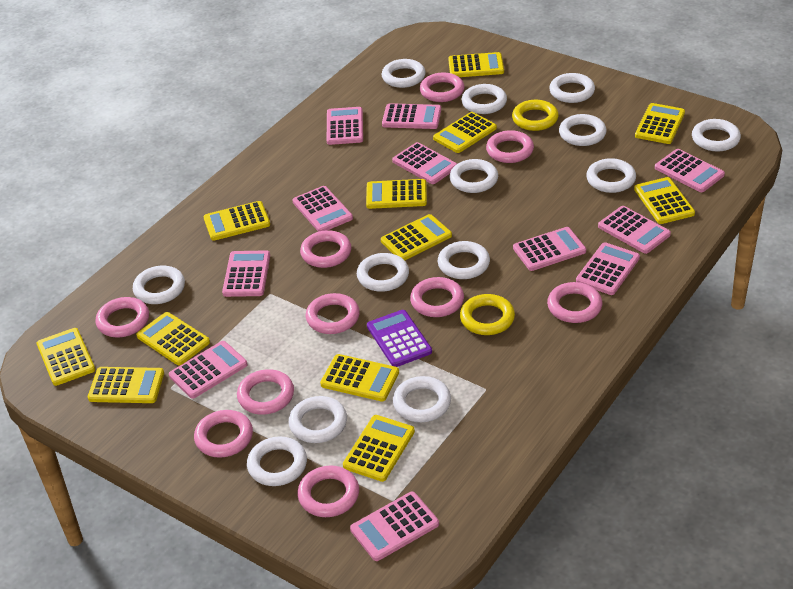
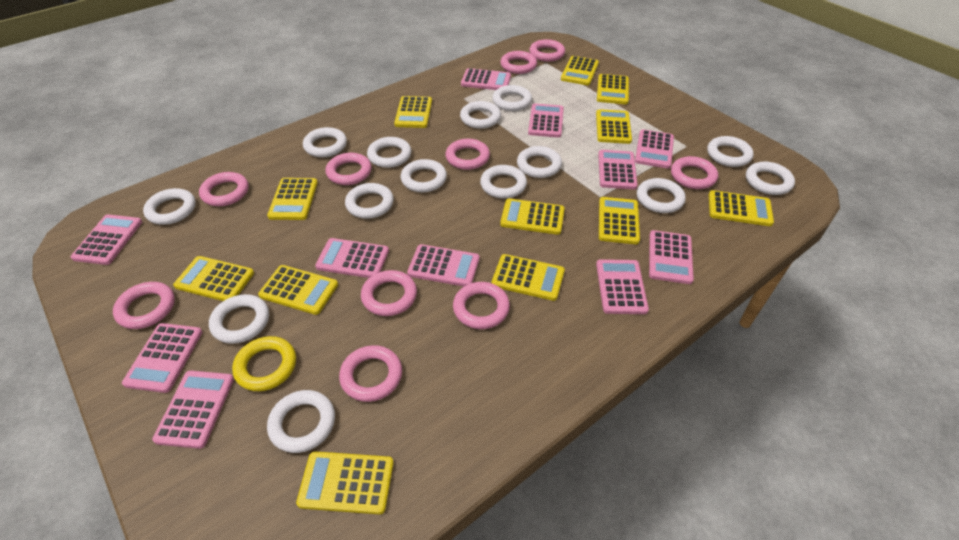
purple calculator: [367,310,432,367] = 1 -> none = 0
white ring: [133,266,185,304] [247,437,307,486] [289,396,347,443] [357,253,409,292] [382,59,426,88] [393,376,451,422] [437,241,490,279] [450,159,498,193] [461,84,507,114] [549,73,595,103] [559,114,606,146] [586,158,636,193] [692,119,741,152] = 13 -> [143,188,196,225] [209,294,269,344] [267,390,335,453] [303,127,347,157] [345,183,394,219] [367,137,412,168] [401,159,447,192] [460,101,501,129] [480,165,527,199] [492,85,532,111] [517,146,562,178] [637,178,686,213] [707,136,754,167] [746,162,795,195] = 14
yellow ring: [460,294,515,335] [512,100,559,131] = 2 -> [232,336,296,391] = 1

